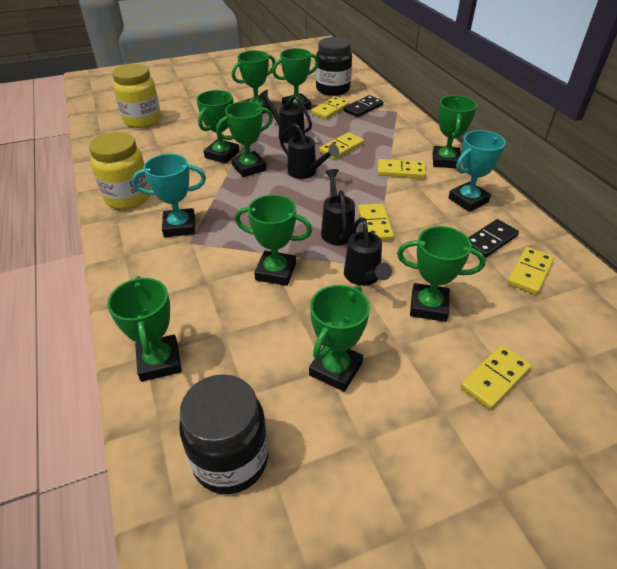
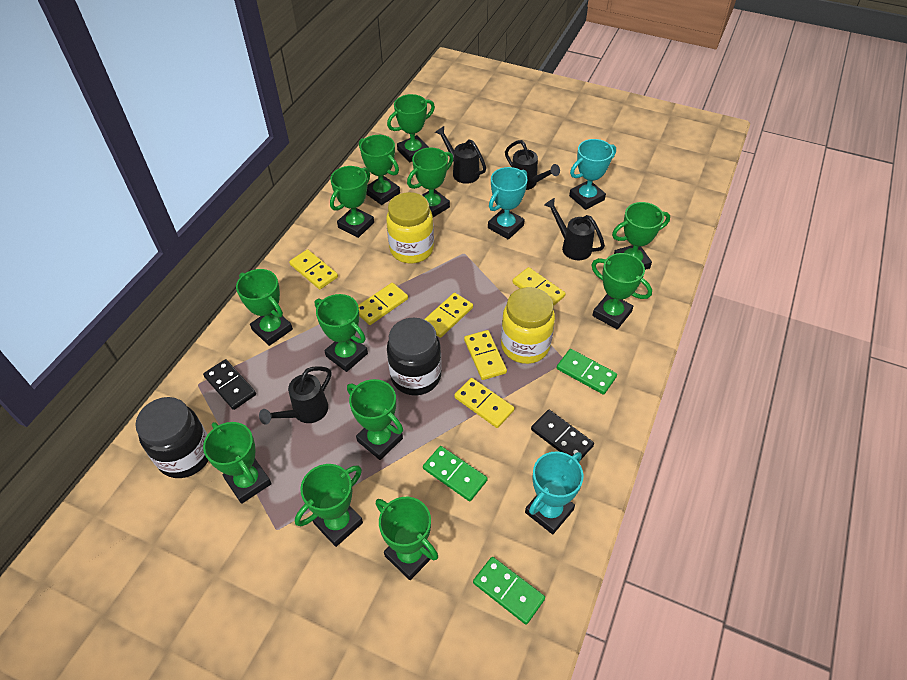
green domino: none = 0 -> [423,446,487,501] [473,557,545,624] [557,349,617,395] = 3
green trophy: [107,276,182,382] [196,90,239,164] [216,101,273,177] [232,50,275,113] [235,195,312,286] [272,48,319,110] [309,285,370,392] [397,226,486,322] [433,95,477,168] = 9 -> [203,422,272,504] [236,269,293,346] [295,464,363,547] [315,294,368,372] [330,166,374,238] [347,379,403,460] [359,135,400,205] [376,497,438,580] [387,94,435,162] [407,148,453,217] [592,253,652,329] [612,202,670,270] = 12
turquoise trophy: [132,154,206,237] [448,130,506,212] = 2 -> [488,167,527,240] [525,452,584,534] [569,139,616,210] = 3

